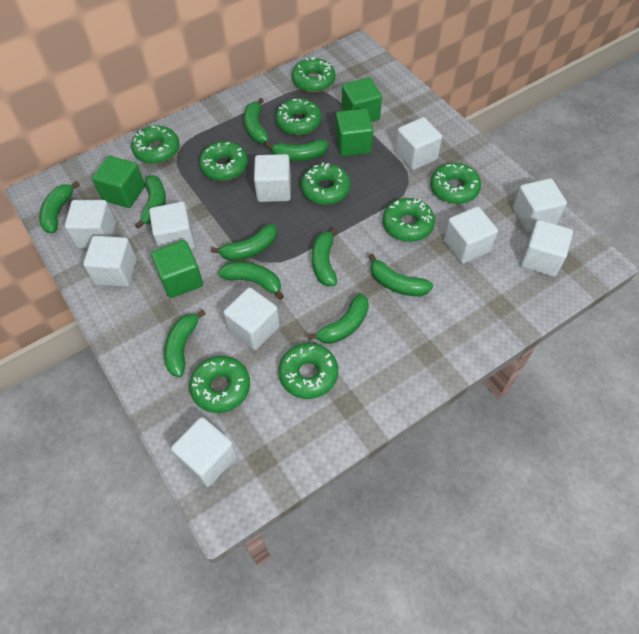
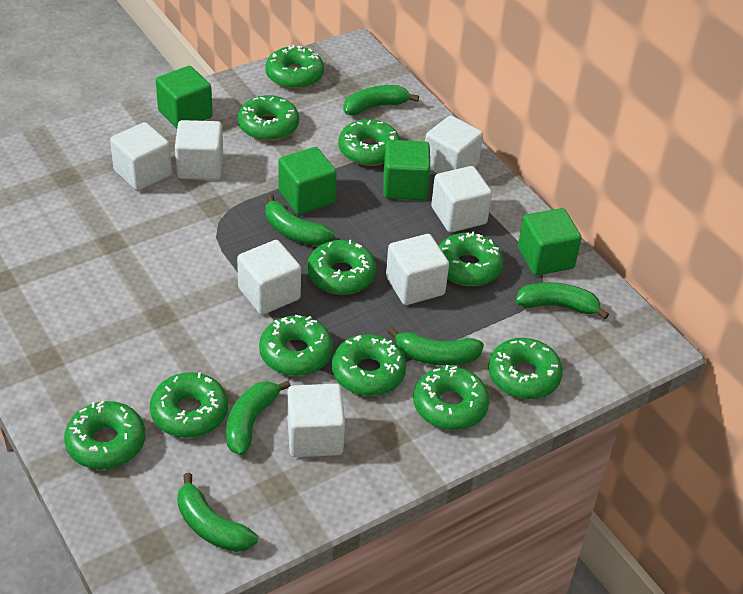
green banana: [39,181,80,233] [135,175,166,229] [164,310,206,377] [211,224,277,261] [218,262,284,300] [244,98,269,143] [265,139,328,161] [308,293,369,344] [312,227,338,286] [369,253,433,296] = 10 -> [177,473,258,552] [226,380,291,456] [265,194,335,246] [343,85,419,116] [388,327,484,366] [515,282,609,319] = 6
green donut: [131,125,180,164] [189,356,250,413] [199,141,248,181] [275,98,322,135] [278,343,338,399] [292,57,335,93] [301,162,351,205] [383,198,435,242] [430,163,481,204] = 9 -> [64,401,145,469] [150,372,228,438] [238,95,299,141] [259,315,333,376] [265,45,324,89] [307,240,376,295] [332,334,406,396] [338,119,400,166] [413,365,490,430] [439,231,503,286] [488,338,563,399] = 11
white cube: [65,200,116,248] [83,236,137,287] [149,202,195,249] [171,417,237,487] [223,287,280,350] [254,154,291,202] [395,117,442,170] [444,206,498,264] [512,178,567,232] [520,220,573,277] = 10 -> [110,122,172,191] [175,120,223,180] [237,240,301,315] [287,384,345,457] [386,234,449,305] [425,115,483,174] [431,166,492,233] = 7

